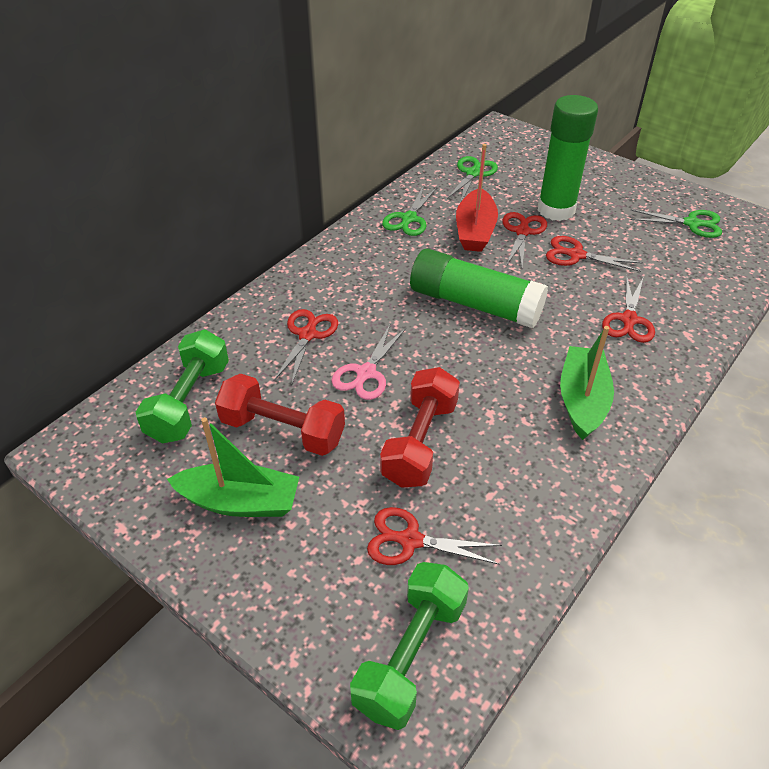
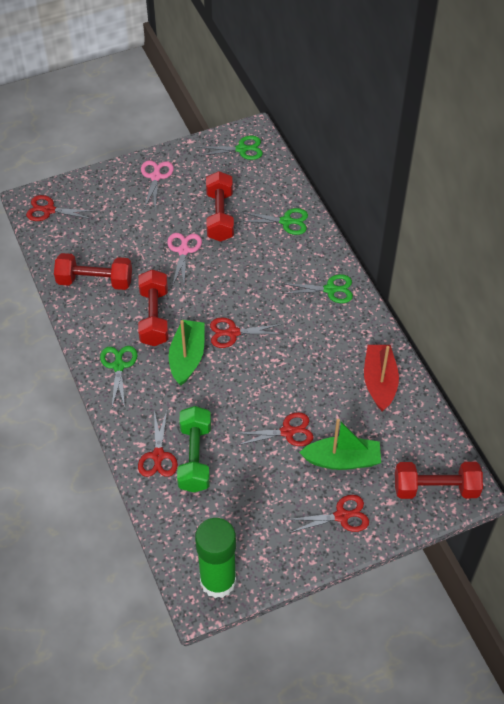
green dumbbell: [136,329,229,443] [350,562,469,730] = 2 -> [177,406,211,493] = 1
green glue stick: [410,249,548,328] [538,95,598,221] = 2 -> [195,518,236,598] = 1
green scissors: [382,185,437,236] [447,156,498,203] [630,210,722,238] = 3 -> [100,346,137,408] [198,136,263,160] [240,208,308,235] [282,274,353,303] = 4
pink scissors: [332,325,406,400] = 1 -> [141,160,174,210] [167,233,202,287] = 2
red dumbbell: [215,374,345,456] [380,367,460,488] = 2 -> [54,253,132,290] [138,269,168,346] [206,171,234,242] [395,462,483,499] = 4

